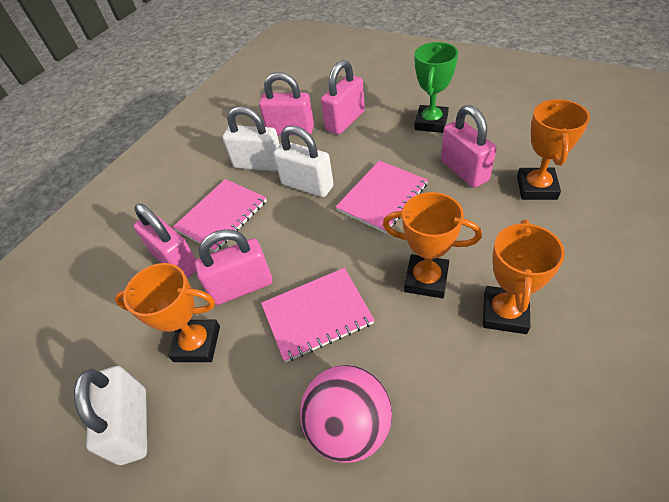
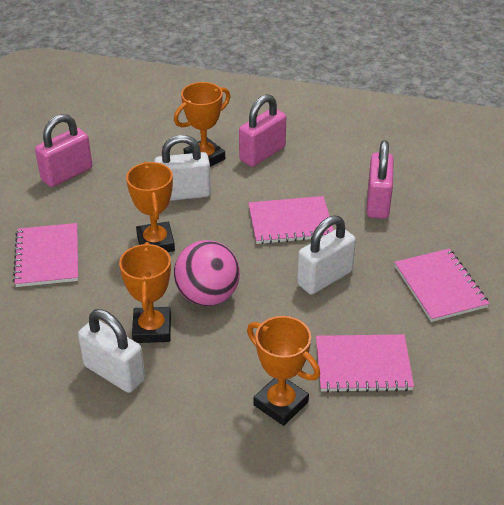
green trophy: [414,42,458,133] = 1 -> none = 0
pink notebook: [173,179,267,252] [261,268,374,363] [336,161,428,233] = 3 -> [13,223,78,287] [248,196,334,244] [316,334,414,393] [395,248,490,322] = 4
pink padlock: [133,204,196,279] [195,229,273,305] [259,72,314,135] [321,60,365,135] [441,105,497,188] = 5 -> [35,114,93,187] [239,94,286,167] [367,140,394,219] = 3

